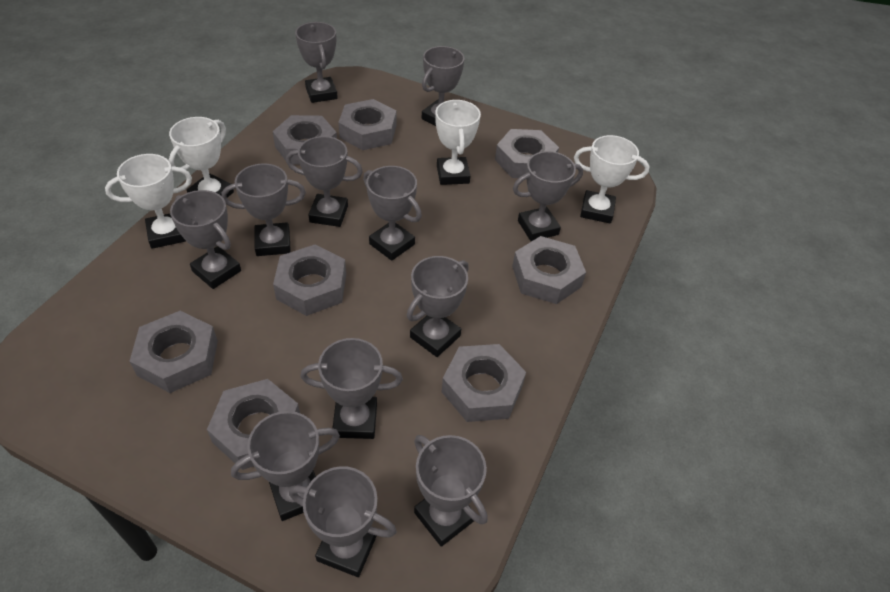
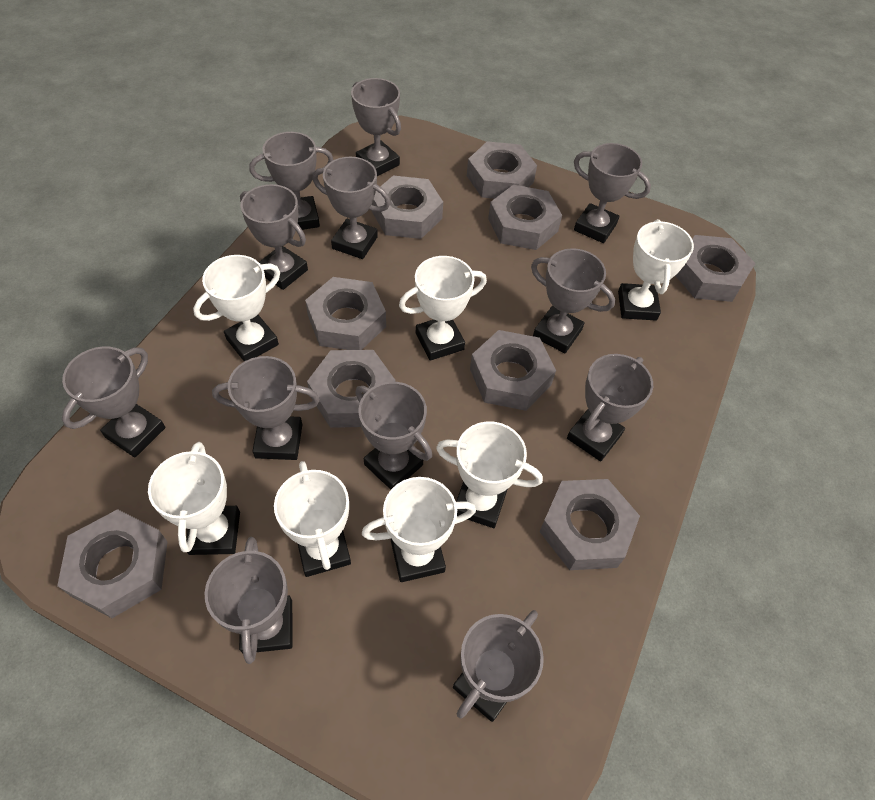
grey nut: [129,311,218,393] [207,379,300,470] [273,115,337,165] [273,244,346,316] [338,99,396,150] [442,344,526,422] [495,129,559,178] [512,236,586,304] = 8 -> [57,509,168,618] [305,277,386,350] [307,350,395,428] [372,176,443,239] [467,141,537,199] [470,330,556,411] [488,185,562,250] [539,479,640,570] [675,235,755,302] = 9
white trophy: [105,154,192,249] [169,117,234,198] [435,100,481,185] [574,135,650,224] = 4 -> [148,442,240,555] [193,255,280,362] [274,461,351,577] [362,477,476,582] [399,256,487,361] [436,421,543,528] [618,219,694,320] = 7

